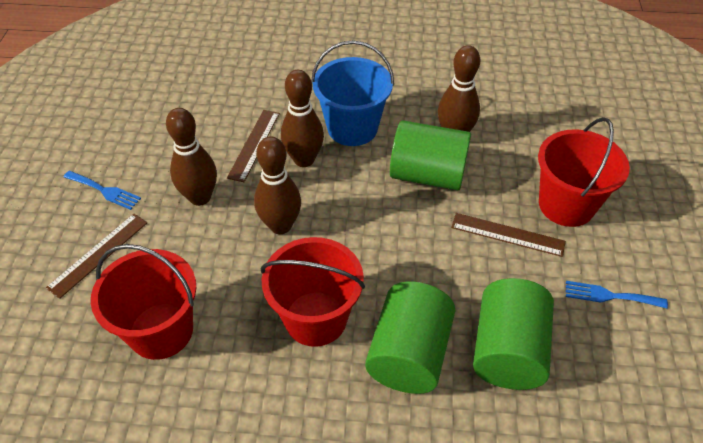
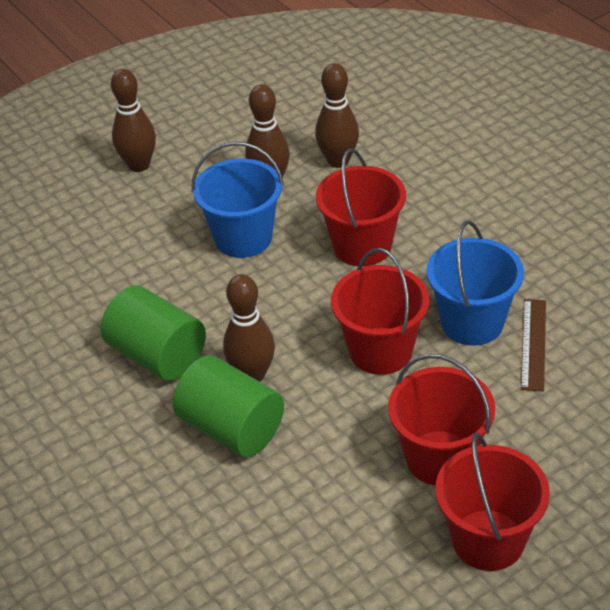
blue bucket: [311,40,394,146] = 1 -> [192,142,284,258] [426,221,524,346] = 2
blue fork: [64,171,141,210] [566,281,668,309] = 2 -> none = 0
brown ruler: [46,214,147,299] [227,110,280,182] [451,213,566,257] = 3 -> [521,299,546,392] = 1
green cylinder: [365,281,456,394] [390,120,471,190] [473,278,554,390] = 3 -> [101,286,206,381] [173,355,284,457] = 2
red bucket: [91,244,196,360] [261,237,365,347] [538,117,630,227] = 3 -> [316,148,406,267] [331,248,429,375] [388,354,495,485] [436,433,550,571] = 4

